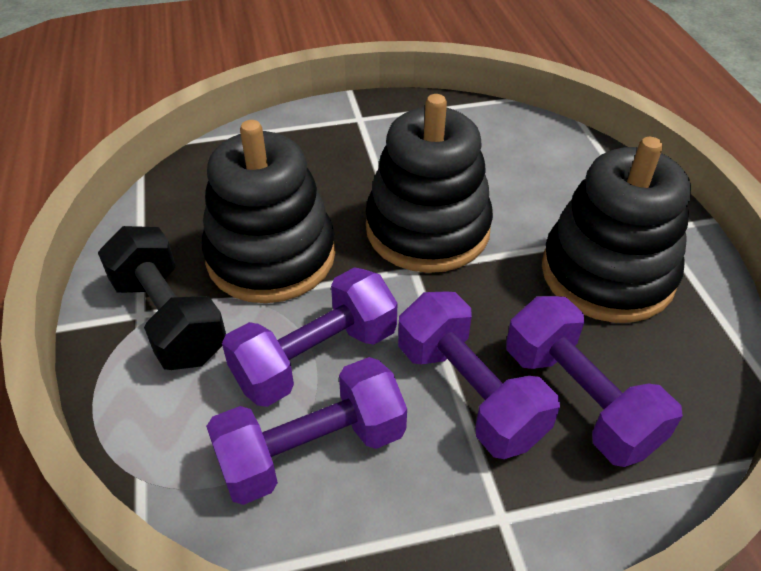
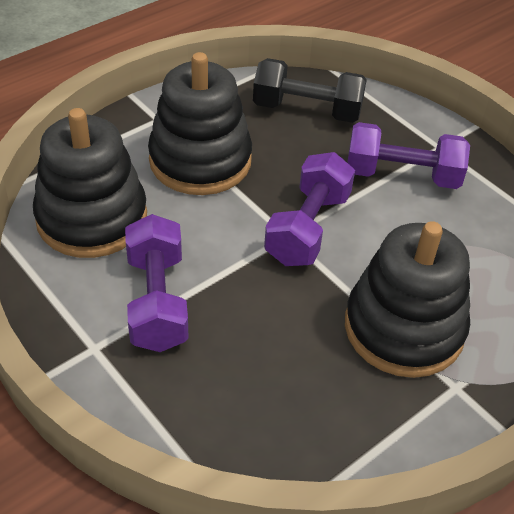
purple dumbbell: [206,357,407,505] [222,267,397,407] [398,292,560,459] [506,296,683,467] = 4 -> [125,214,189,352] [264,152,355,266] [347,122,470,189] = 3

